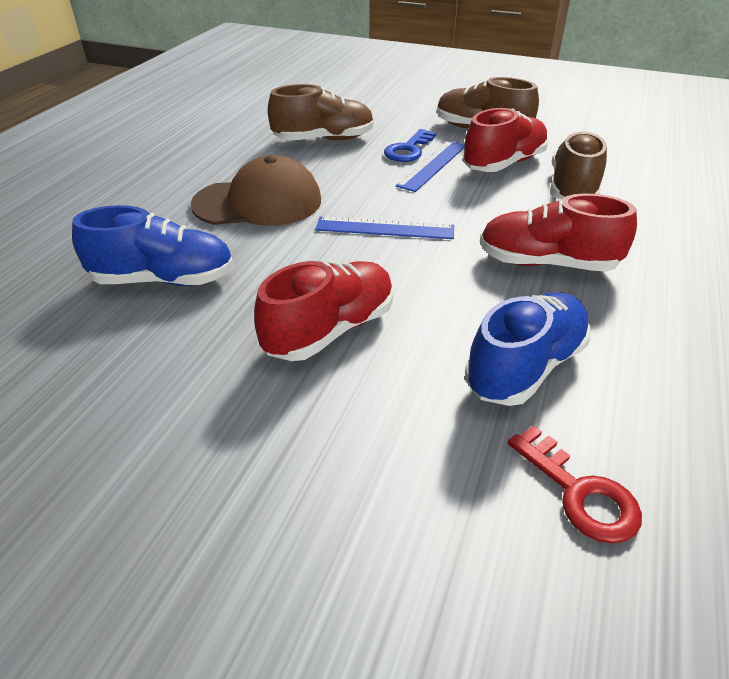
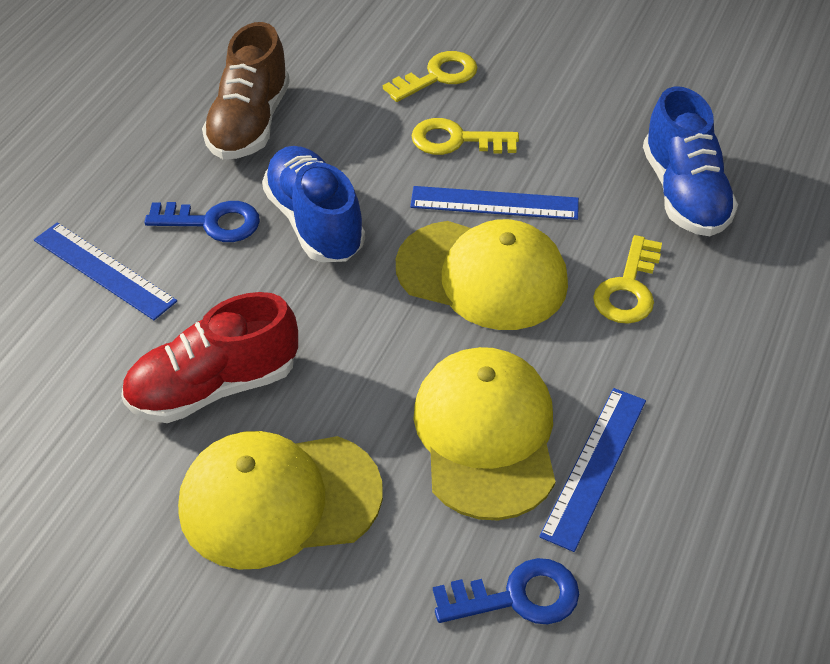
blue key: [384,129,436,162] = 1 -> [144,201,260,242] [433,558,579,625] = 2
blue ruler: [315,216,454,239] [396,141,465,192] = 2 -> [34,223,177,320] [410,186,579,220] [539,388,646,552] = 3
brown cap: [190,155,321,226] = 1 -> none = 0
brown shoe: [268,84,374,141] [437,77,539,128] [551,131,607,199] = 3 -> [202,22,290,159] = 1
red key: [508,425,642,543] = 1 -> none = 0
red shoe: [254,261,393,361] [463,108,549,172] [480,193,637,272] = 3 -> [121,292,298,423] = 1
yellow cap: none = 0 -> [178,431,383,569] [396,219,568,330] [414,347,556,520] = 3
yellow key: none = 0 -> [383,51,478,102] [412,118,519,155] [593,235,662,324] = 3

